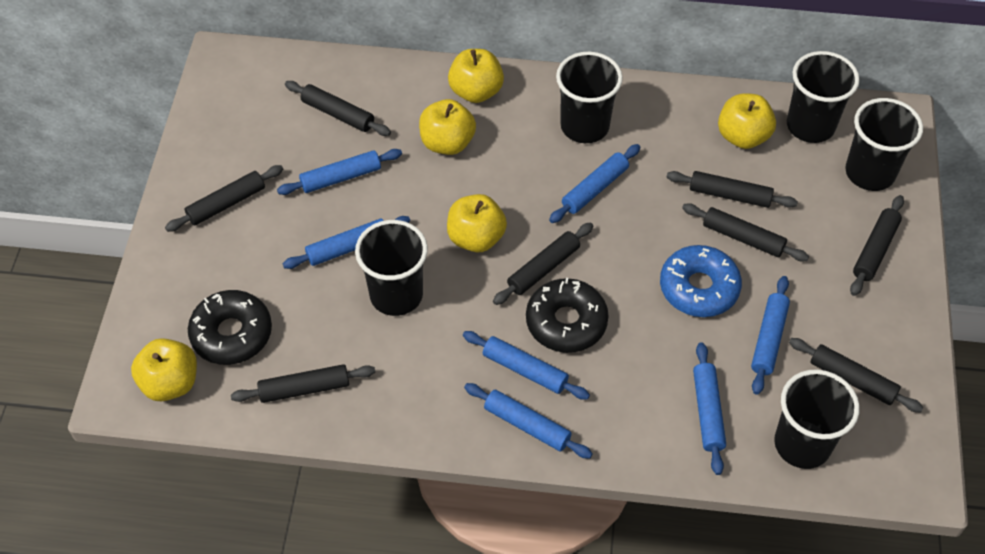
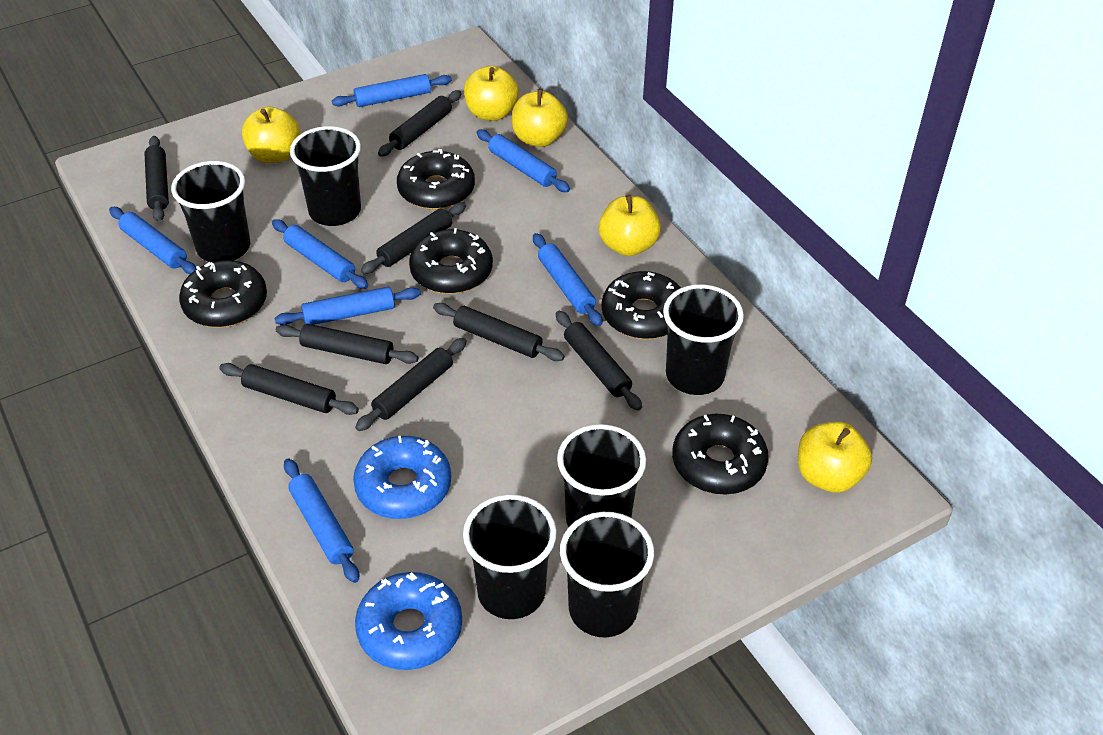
black cup: [355,220,428,316] [556,52,623,143] [774,369,860,469] [787,51,860,143] [845,98,923,191] = 5 -> [171,161,250,262] [290,126,361,226] [463,494,557,619] [557,424,646,527] [560,512,654,637] [663,284,744,395] = 6
black donut: [188,290,272,365] [526,278,609,353] = 2 -> [179,260,267,328] [397,149,475,210] [409,228,493,294] [601,271,681,339] [672,414,769,495] = 5
blue donut: [660,245,742,317] = 1 -> [353,436,451,519] [355,572,462,670] = 2

